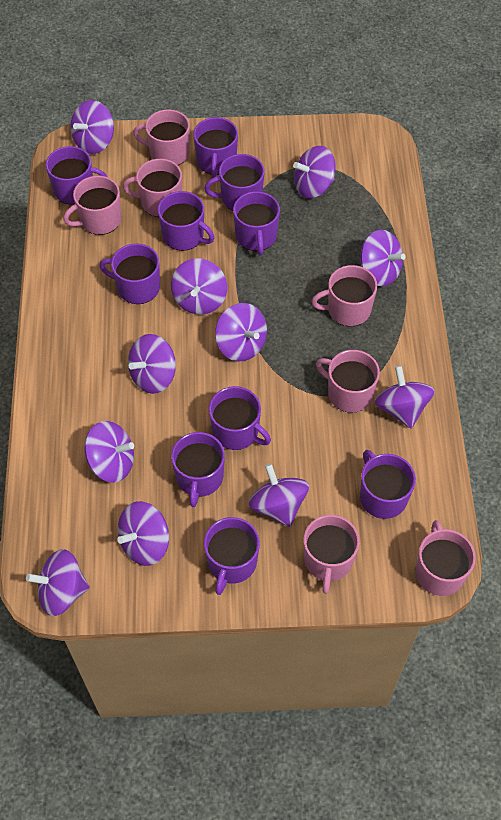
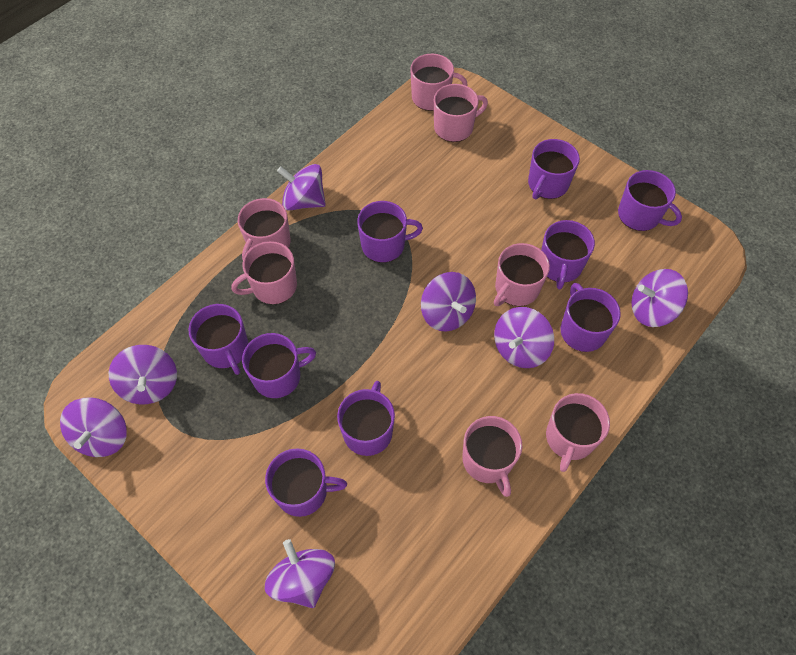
purple mug: [46,146,107,205] [100,244,160,304] [158,191,214,251] [171,432,225,507] [193,117,238,178] [204,154,265,211] [204,517,260,595] [209,386,271,450] [233,191,280,255] [360,450,416,519] = 10 -> [189,304,248,375] [242,333,316,398] [265,448,347,517] [337,381,395,456] [357,201,423,263] [528,139,580,200] [541,220,595,289] [561,283,621,352] [618,170,682,231] = 9
purple spinning top: [26,549,90,616] [70,100,114,154] [85,421,134,483] [117,501,169,566] [128,334,176,394] [171,258,227,315] [215,303,267,361] [248,464,309,527] [293,146,335,199] [360,230,405,287] [375,366,435,428] = 11 -> [60,397,127,457] [109,345,177,404] [265,539,335,608] [277,164,326,211] [421,272,476,331] [494,307,554,368] [631,269,688,327] = 7

